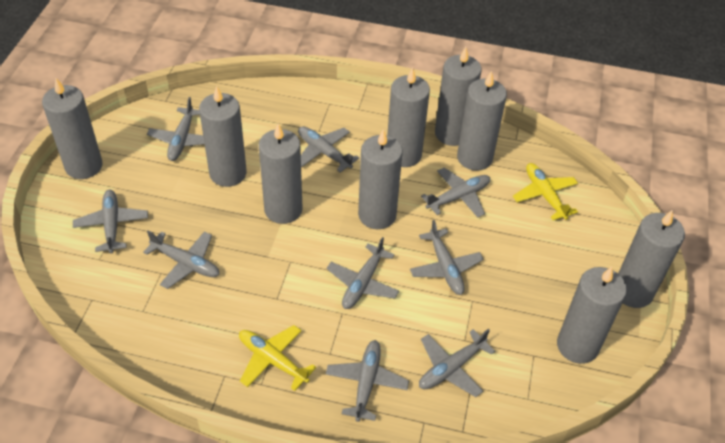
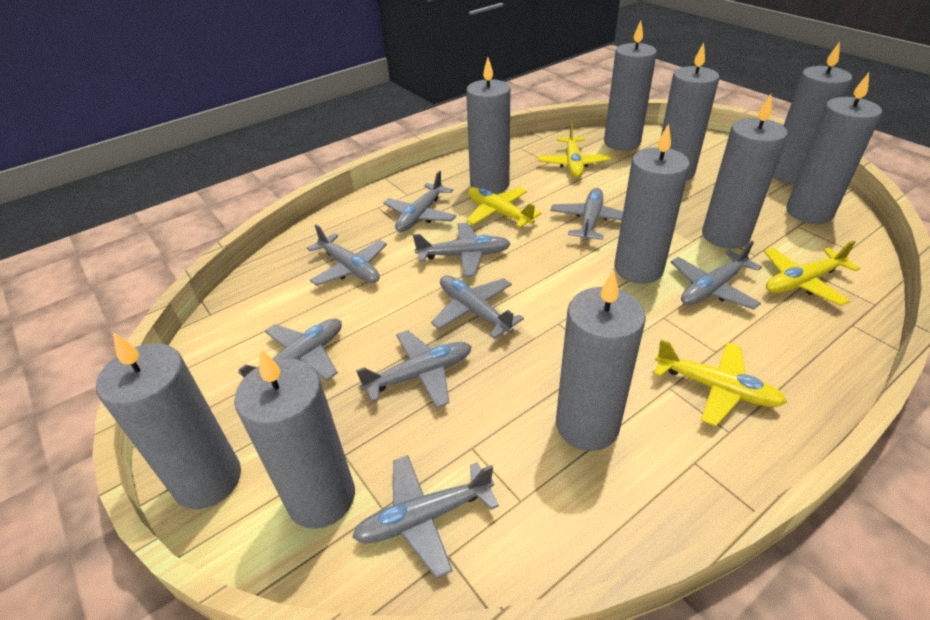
grey candle: [42,78,103,179] [199,86,247,187] [259,123,303,224] [358,129,403,229] [387,67,430,167] [435,47,482,146] [457,71,507,171] [557,267,627,364] [618,210,685,308] = 9 -> [96,332,241,509] [234,349,355,529] [466,57,510,194] [556,270,646,451] [604,21,657,151] [614,124,690,284] [661,43,719,181] [702,94,788,249] [773,42,852,184] [786,73,882,224] = 10
yellow plane: [239,325,316,391] [513,163,578,220] = 2 -> [466,187,542,228] [538,123,611,178] [654,340,787,426] [764,241,860,306] = 4

